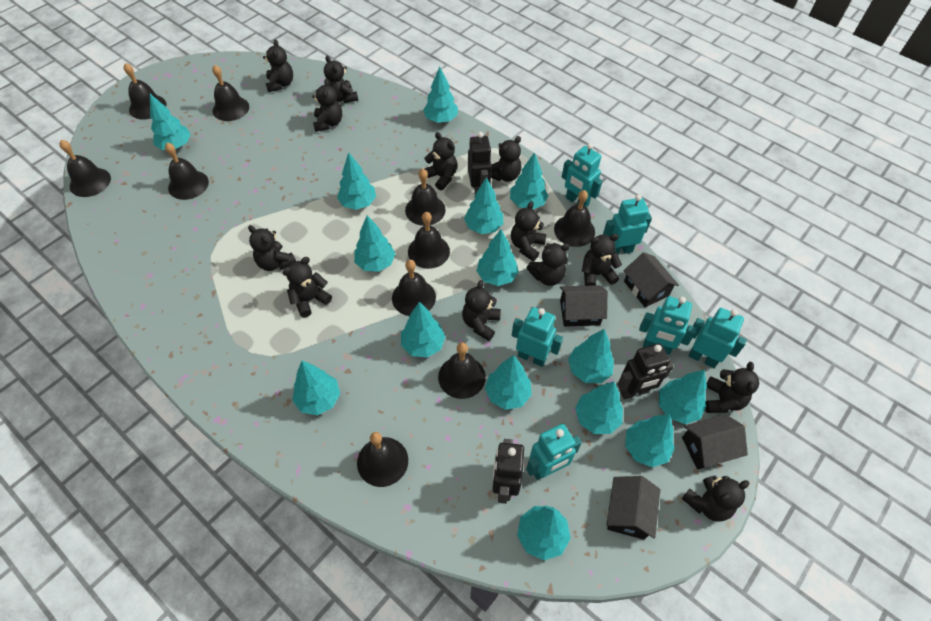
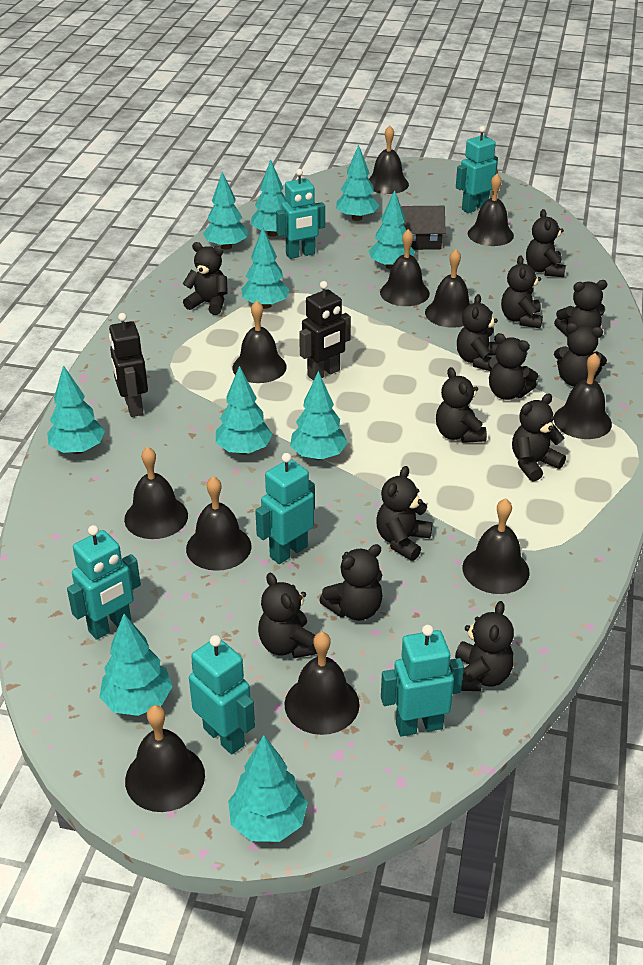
black bell: [59,140,111,197] [124,63,166,119] [165,143,209,200] [212,65,249,121] [357,432,408,487] [392,260,436,316] [405,169,446,226] [408,212,450,269] [438,343,486,399] [554,190,595,247] = 10 -> [124,447,188,539] [125,705,205,812] [186,476,252,571] [232,301,287,383] [284,632,360,735] [369,126,409,194] [380,229,430,306] [425,249,470,328] [462,498,530,594] [468,174,514,246] [554,353,612,439] = 11
black house: [560,285,608,327] [606,476,660,540] [623,252,679,307] [682,414,748,470] = 4 -> [401,206,446,250] = 1
black robot: [468,132,492,195] [492,439,524,504] [617,343,674,400] = 3 -> [109,313,148,417] [299,281,351,381] = 2
turquoise tree: [150,94,191,150] [292,361,340,415] [337,152,376,210] [354,215,395,272] [401,302,445,358] [423,67,458,123] [464,177,504,234] [477,229,519,286] [485,355,532,410] [510,152,548,209] [517,506,571,560] [568,329,614,383] [575,381,623,434] [625,414,675,467] [659,370,707,424] = 15 -> [47,365,105,454] [99,614,173,716] [203,172,248,250] [216,366,273,455] [228,735,308,842] [241,228,290,309] [251,160,287,237] [290,371,348,460] [336,145,379,221] [369,190,415,270] = 10

